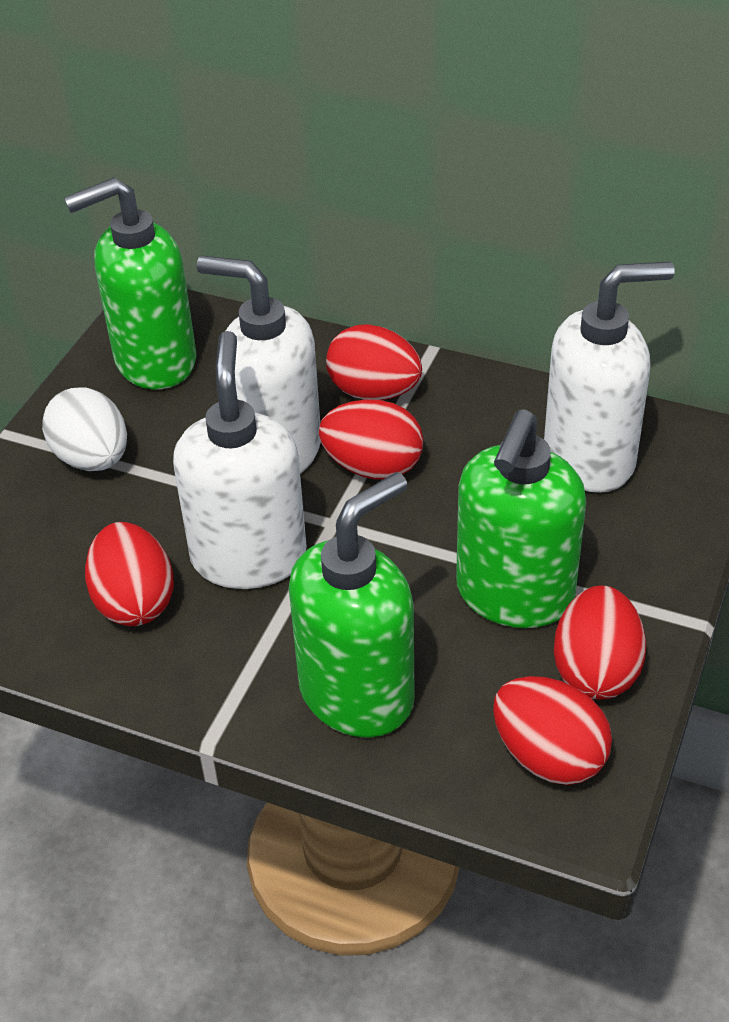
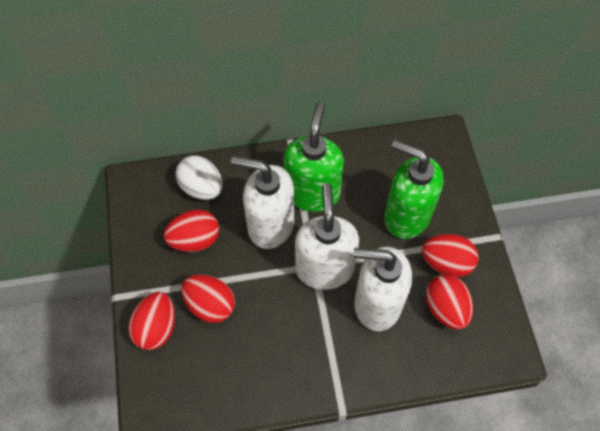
green soap dispenser: [64,177,196,389] [289,472,415,738] [456,410,586,628] = 3 -> [284,102,344,212] [384,140,444,239] = 2

